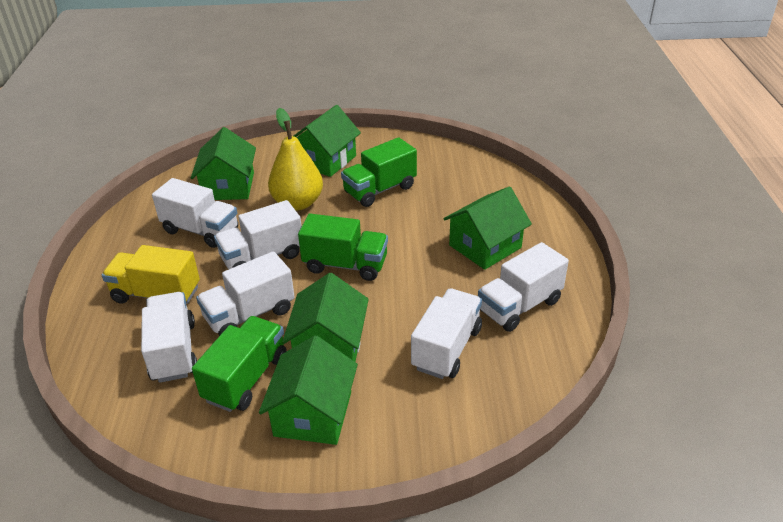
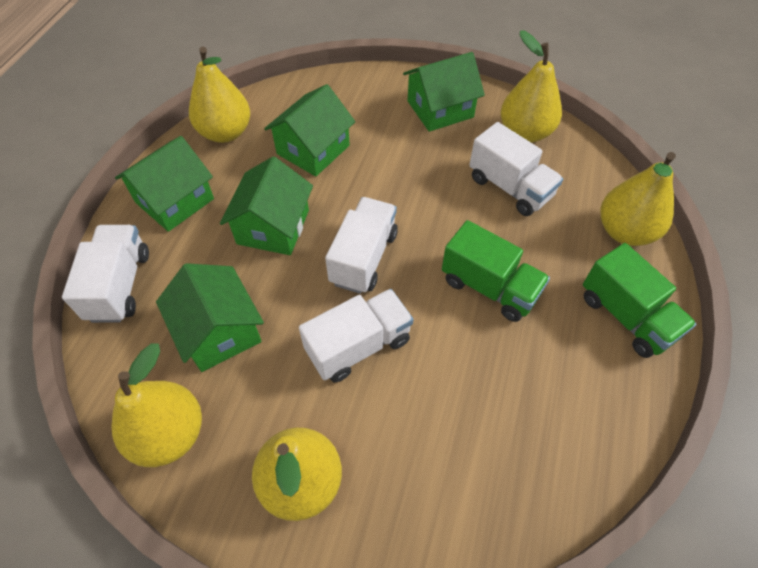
green truck: [192,316,287,412] [298,214,388,281] [341,137,417,207] = 3 -> [442,220,550,322] [583,243,697,358] = 2
white truck: [141,292,197,383] [152,178,238,248] [196,251,295,336] [214,200,302,269] [411,288,482,379] [478,242,569,332] = 6 -> [62,225,149,323] [299,289,414,383] [325,197,398,294] [469,122,563,216] = 4
yellow pear: [268,108,323,211] = 1 -> [111,344,202,467] [189,47,250,143] [252,428,342,521] [501,30,562,143] [601,152,676,246] = 5
yellow truck: [102,245,200,304] = 1 -> none = 0

